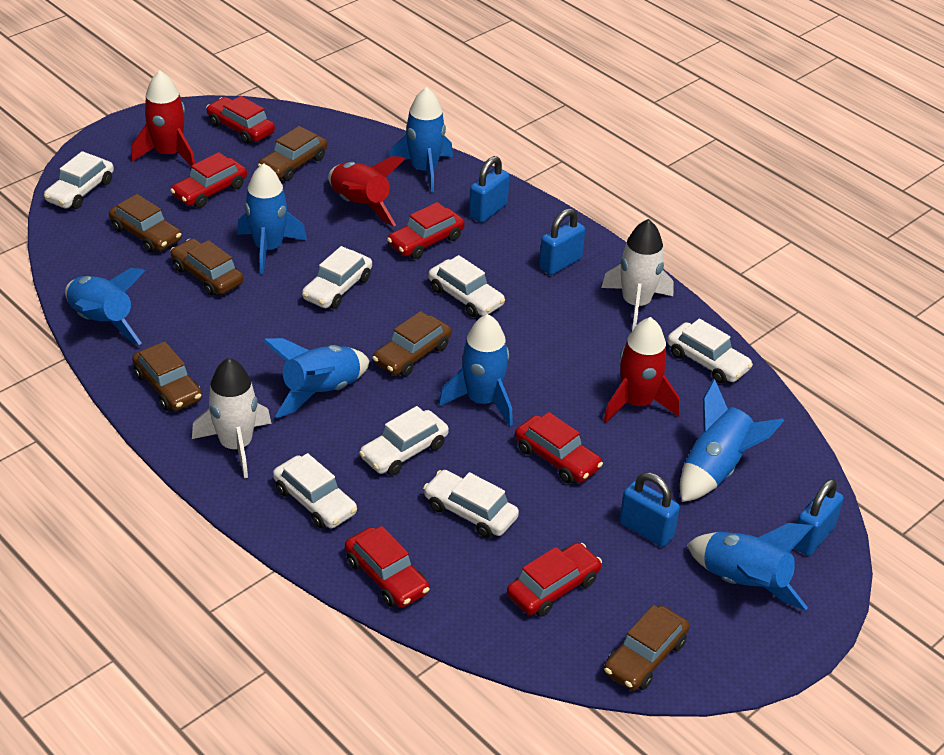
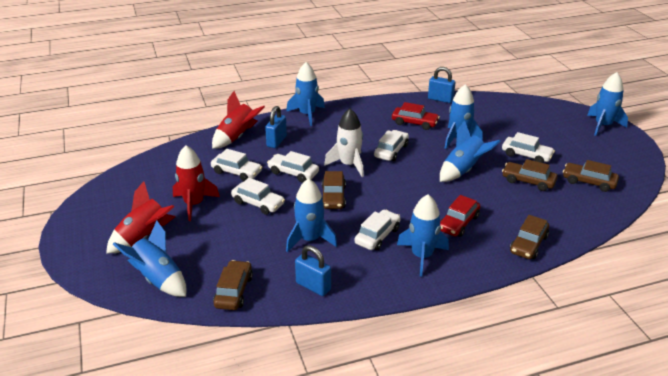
blue padlock: [469,156,509,223] [539,208,585,275] [619,472,680,547] [794,479,844,556] = 4 -> [265,106,287,148] [295,245,331,296] [428,67,456,103] = 3
brown car: [109,194,181,253] [132,341,202,411] [170,239,243,296] [258,126,327,181] [372,311,451,376] [604,605,690,691] = 6 -> [213,260,253,310] [322,171,346,209] [502,159,557,191] [510,215,549,259] [563,160,619,192] = 5
red car: [170,152,247,208] [206,96,275,144] [345,526,430,608] [387,202,465,259] [507,543,602,617] [515,412,603,483] = 6 -> [392,102,440,130] [440,195,480,237] = 2
white car: [44,151,114,209] [273,453,357,529] [302,246,372,309] [359,406,449,475] [423,470,519,538] [428,255,505,317] [667,319,753,383] = 7 -> [211,149,262,181] [231,178,285,215] [267,151,319,183] [354,210,401,250] [374,130,409,161] [502,132,555,163] = 6
white rocket: [192,358,271,478] [601,219,674,331] = 2 -> [324,108,364,177] = 1

